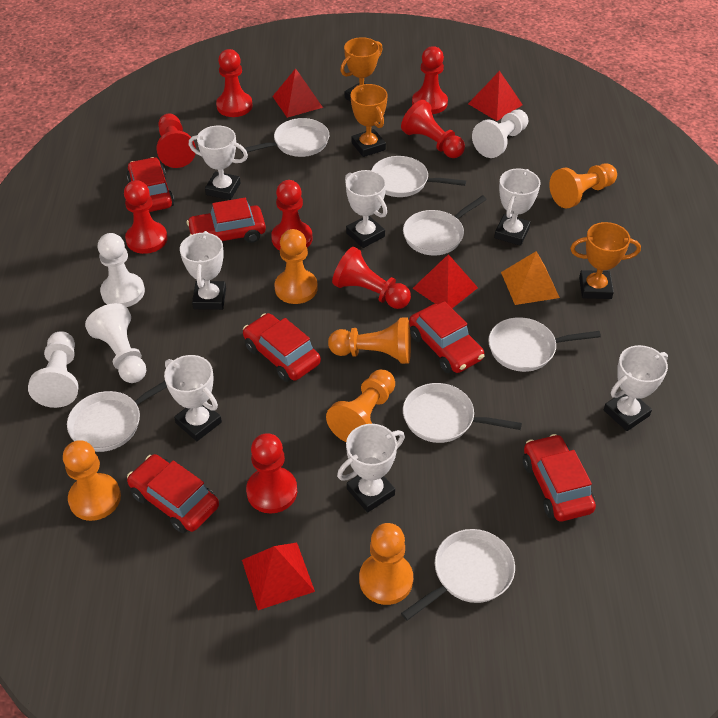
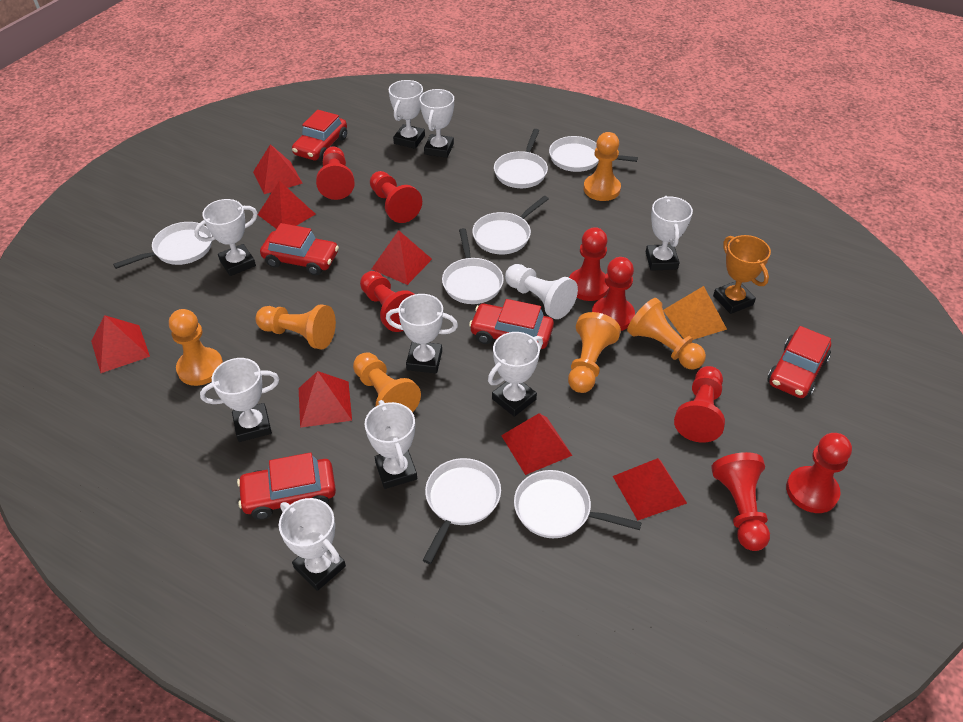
orange trophy: [340,37,383,102] [351,84,388,157] [570,222,641,299] = 3 -> [713,235,771,314] = 1
red car: [127,157,174,212] [127,454,219,533] [187,198,266,243] [243,313,321,382] [409,301,485,373] [523,434,596,521] = 6 -> [237,452,336,520] [260,223,339,275] [292,110,347,161] [469,299,554,349] [767,326,831,398] = 5
red pyramid: [242,542,315,610] [272,68,323,118] [413,254,478,308] [468,71,523,121] = 4 -> [91,315,150,373] [253,144,303,194] [258,181,316,229] [299,371,352,428] [372,230,432,285] [501,413,572,475] [613,458,687,520] = 7
white pawn: [28,331,78,408] [85,303,146,383] [98,233,145,307] [472,110,528,158] = 4 -> [505,264,578,319] = 1
white trophy: [164,355,222,441] [180,231,226,310] [189,126,248,200] [337,424,405,513] [345,170,387,248] [494,168,540,246] [604,345,668,431] = 7 -> [194,199,258,276] [200,358,279,442] [279,498,346,591] [364,400,417,489] [386,294,458,373] [389,80,425,149] [419,89,454,158] [488,332,543,417] [646,196,693,271] = 9

